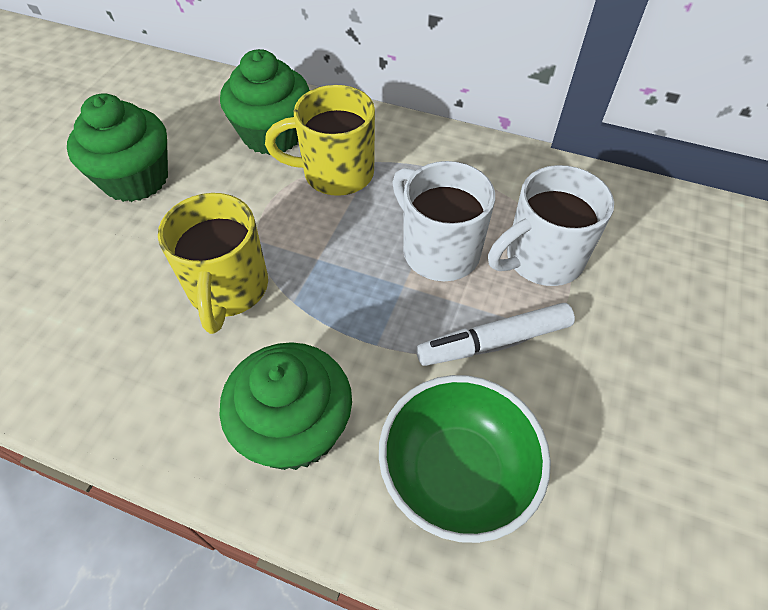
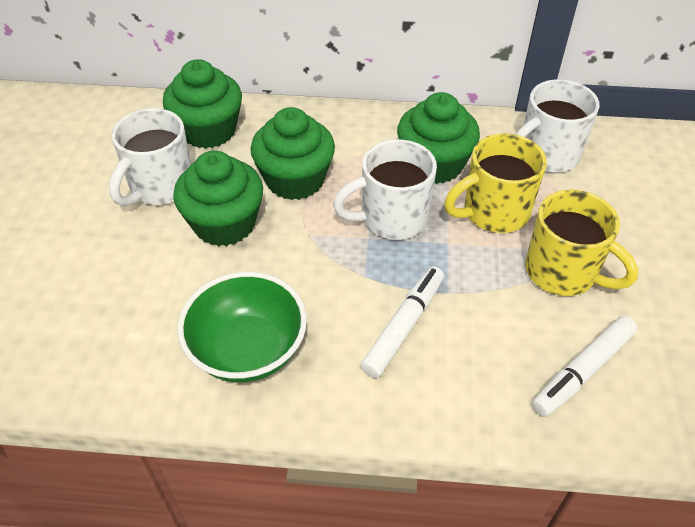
green cupcake: [67,93,168,202] [219,342,352,470] [220,49,310,155] = 3 -> [163,59,242,149] [173,151,263,246] [251,107,335,200] [397,92,480,184] = 4
white marker: [416,303,575,366] = 1 -> [360,266,444,378] [532,316,638,417] = 2
white mug: [392,161,495,281] [488,165,614,286] = 2 -> [109,108,191,206] [333,139,437,240] [516,79,599,173] = 3

